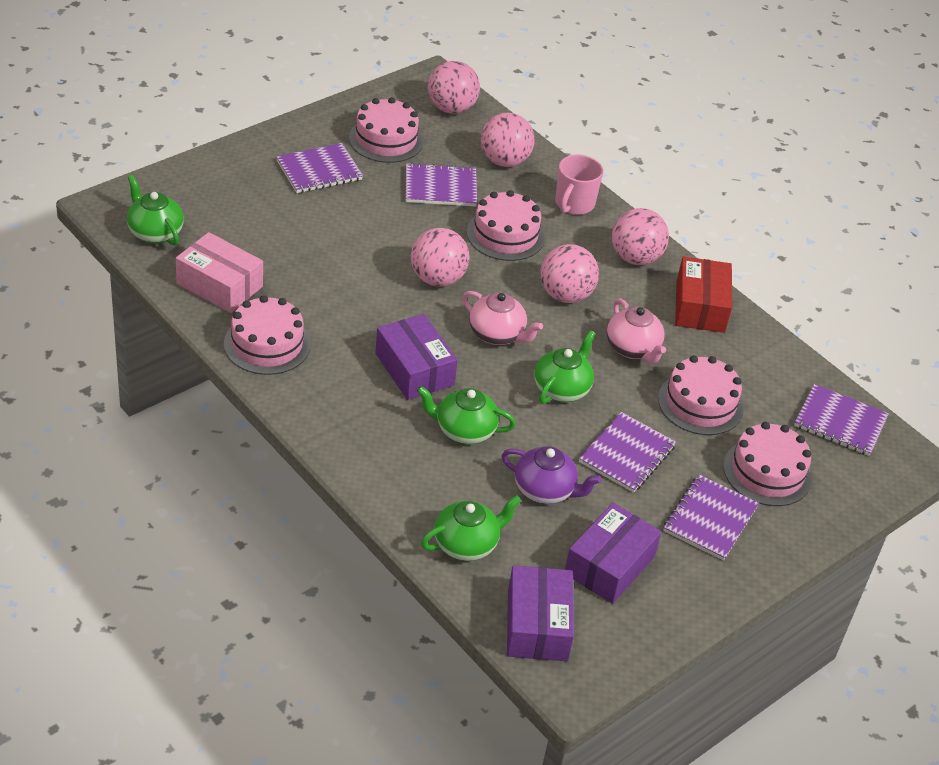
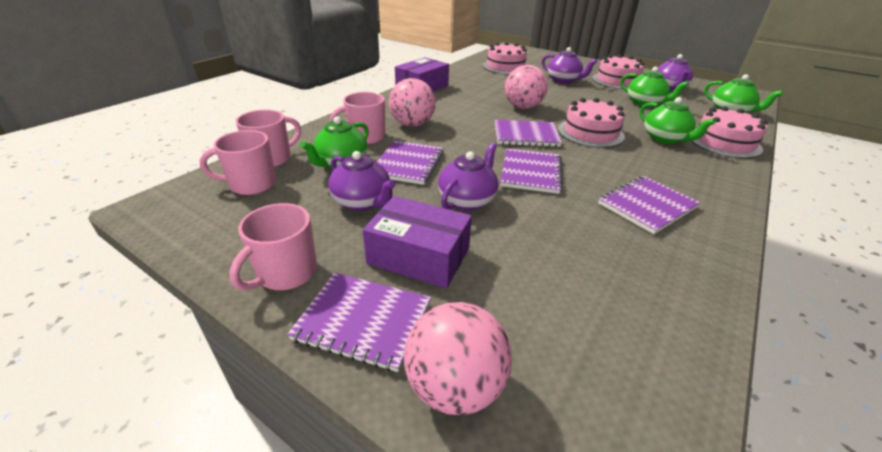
pink ball: [411,228,469,287] [428,61,480,114] [481,112,535,167] [540,244,599,303] [612,208,669,265] = 5 -> [389,78,436,127] [404,302,512,415] [505,65,548,109] = 3
pink box: [176,232,263,313] = 1 -> none = 0
pink cake: [224,295,311,375] [349,97,424,163] [467,190,545,261] [658,355,744,435] [724,422,812,506] = 5 -> [483,42,527,74] [558,98,625,148] [592,54,644,89] [691,106,768,158] = 4
pink mug: [555,155,603,215] = 1 -> [199,130,276,195] [229,203,317,290] [235,109,301,167] [330,92,385,144] = 4
pink teapot: [462,291,543,345] [607,298,666,364] = 2 -> none = 0
purple box: [375,314,458,400] [507,565,574,661] [565,503,662,604] = 3 -> [363,196,472,288] [395,57,449,92] = 2
purple teapot: [502,446,602,504] = 1 -> [328,151,396,211] [438,143,498,211] [542,47,597,83] [658,54,693,91] = 4
red box: [675,256,732,333] = 1 -> none = 0

